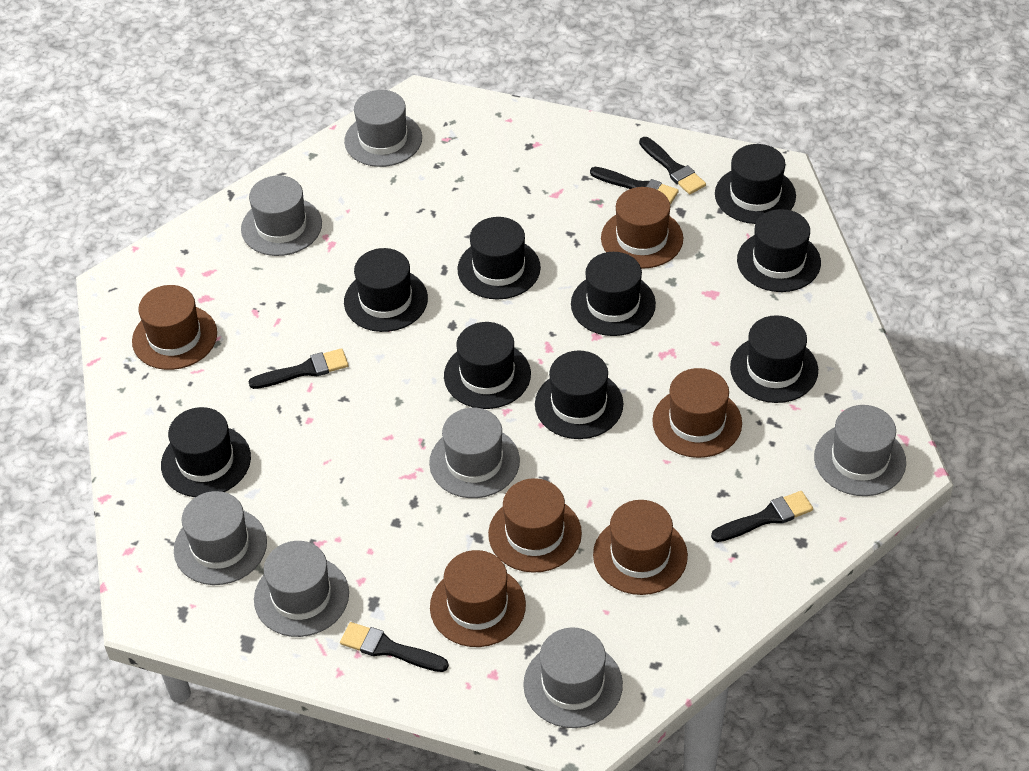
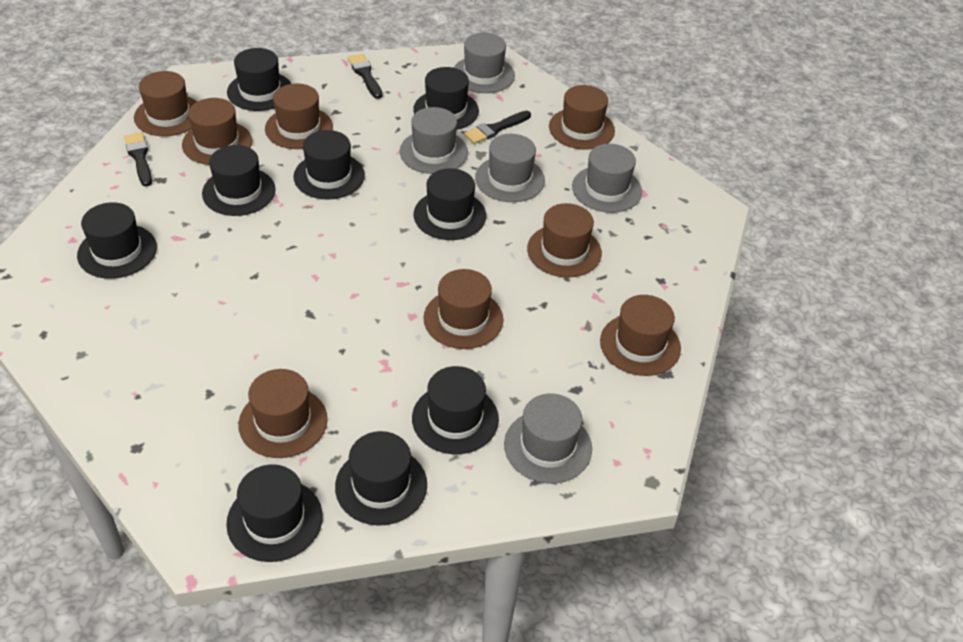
black brush: [249,348,348,389] [340,622,449,672] [590,167,679,205] [639,137,706,194] [711,491,813,542] = 5 -> [124,132,152,186] [348,54,382,99] [464,111,531,144] = 3
brown hat: [132,285,217,370] [430,550,526,647] [488,478,582,573] [593,500,688,595] [601,187,683,269] [652,368,742,458] = 6 -> [134,71,197,136] [182,98,252,165] [238,369,328,458] [265,83,333,149] [423,269,503,349] [527,203,602,278] [549,85,615,150] [600,295,681,376] = 8
grey hat: [174,491,267,585] [241,175,322,256] [254,541,349,637] [344,90,422,167] [429,408,520,498] [523,627,623,728] [814,405,906,496] = 7 -> [400,107,468,174] [454,33,515,93] [475,134,545,202] [504,394,592,484] [572,144,642,213] = 5

